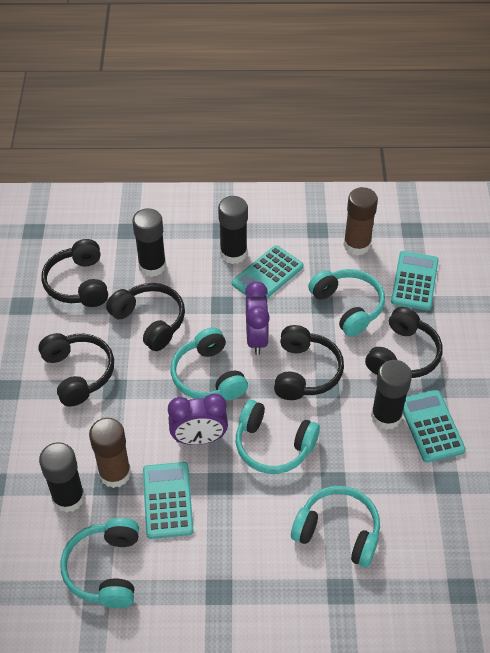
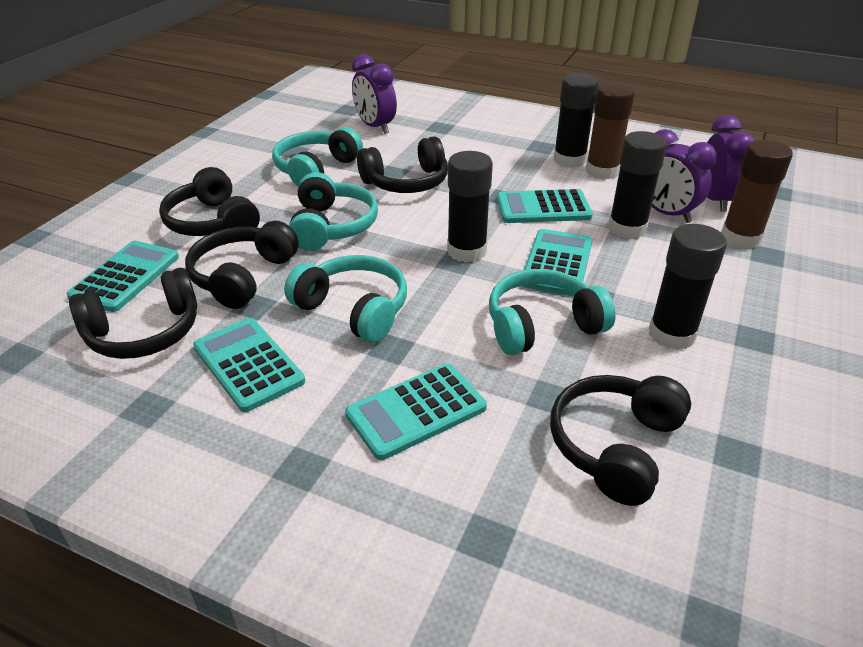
purple clock: [168,394,228,445] [245,281,270,355] = 2 -> [352,54,397,134] [651,129,717,223] [707,115,755,212] = 3
turquoise calculator: [143,462,194,539] [232,245,303,299] [391,251,439,310] [403,390,466,463] = 4 -> [66,241,179,312] [193,318,305,412] [345,364,487,460] [497,189,593,223] [522,229,592,296] = 5
turquoise headphones: [61,518,139,608] [171,327,248,401] [236,400,320,474] [291,486,380,567] [308,269,385,337] = 5 -> [272,127,363,187] [284,255,407,343] [289,172,378,251] [489,269,616,355] = 4

